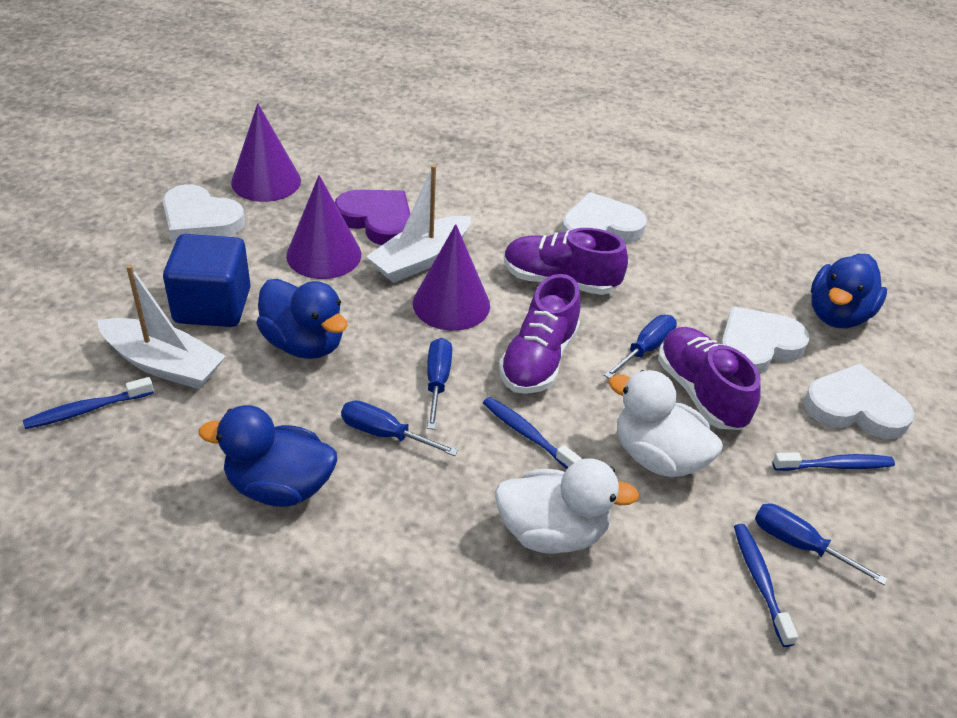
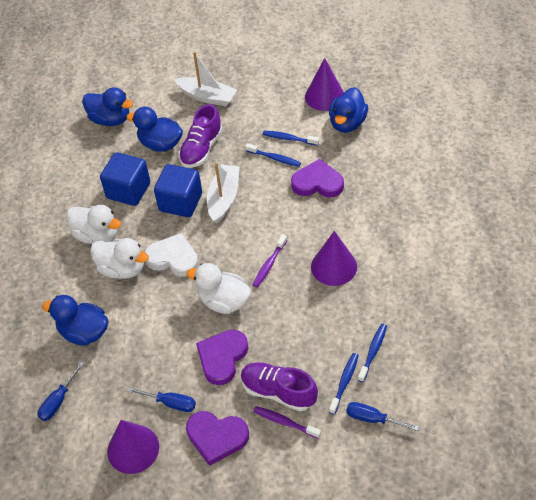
blue cube: [163,234,251,327] = 1 -> [100,153,150,206] [154,164,202,217] = 2
blue duck: [199,405,337,507] [256,279,348,359] [811,254,887,328] = 3 -> [42,295,108,345] [82,87,133,126] [126,107,183,152] [329,87,368,133] = 4
blue screwdriver: [341,400,458,456] [427,338,452,430] [604,315,677,379] [755,503,888,585] = 4 -> [38,362,85,421] [128,387,196,412] [346,402,419,431] = 3
purple heart: [335,190,410,245] = 1 -> [186,411,249,466] [196,330,248,385] [291,159,344,198] = 3
purple shoe: [499,274,581,394] [504,228,628,295] [658,327,761,430] = 3 -> [179,104,223,168] [241,362,318,411] = 2
purple toothbrush: none = 0 -> [253,235,287,287] [253,406,321,439] = 2
white duck: [494,458,639,554] [608,370,723,477] = 2 -> [66,205,121,244] [90,238,149,279] [186,263,251,314] = 3
white heart: [162,184,245,242] [561,192,647,243] [721,306,810,374] [804,364,914,439] = 4 -> [145,233,199,277] = 1

